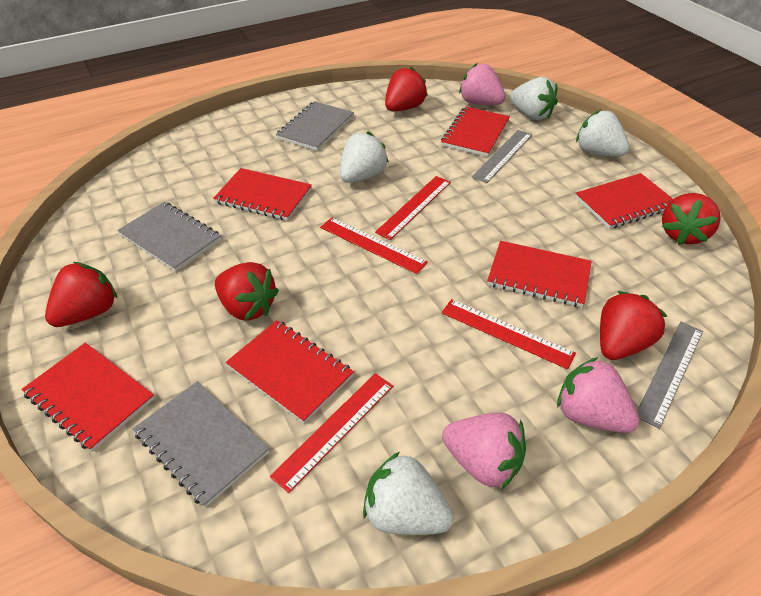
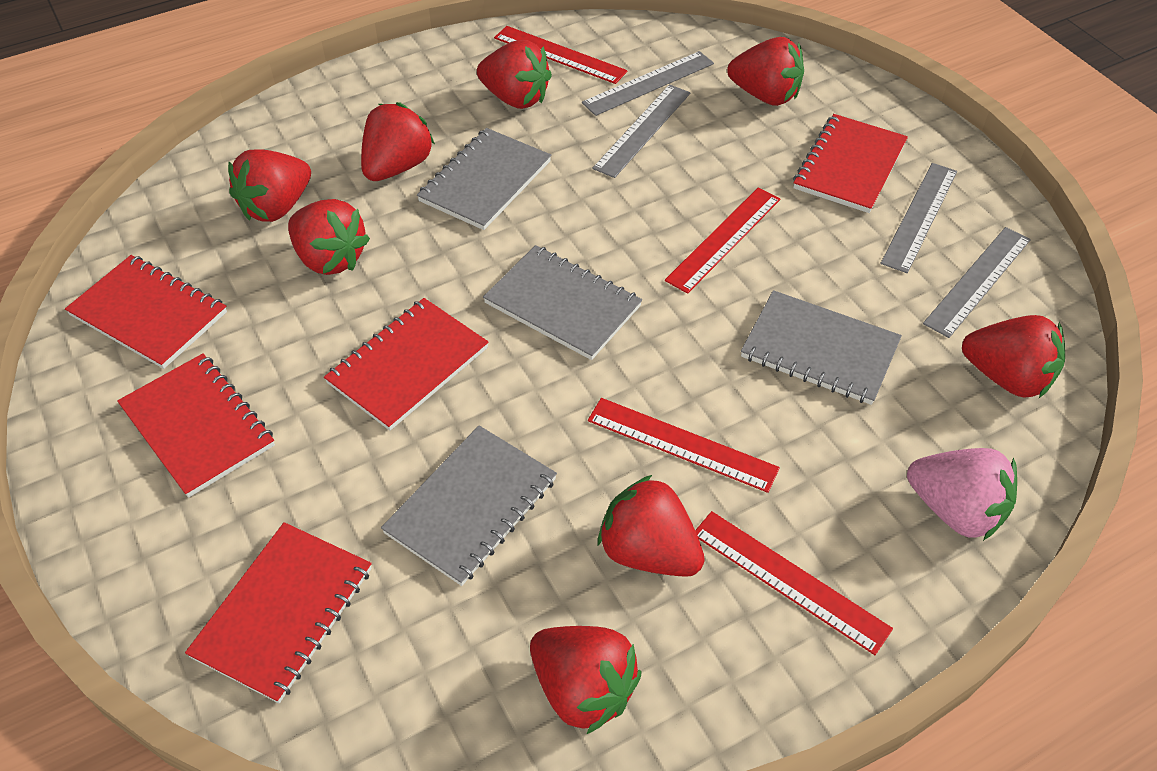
grey notebook: [117,202,221,272] [133,381,270,508] [276,101,354,151] = 3 -> [381,426,557,586] [417,128,551,230] [483,245,642,360] [741,290,902,405] = 4
grey ruler: [472,130,532,183] [637,322,703,429] = 2 -> [582,51,714,116] [593,84,690,178] [880,163,957,273] [923,227,1031,338] = 4
pink strawberry: [442,413,526,490] [459,63,506,105] [557,357,639,433] = 3 -> [907,448,1017,541] = 1
red notebook: [21,343,155,452] [213,168,312,221] [226,320,354,424] [441,106,510,157] [487,241,592,307] [575,173,673,229] = 6 -> [65,255,227,369] [117,353,275,498] [185,522,372,703] [324,298,489,431] [793,114,908,213] = 5
red strawberry: [45,262,117,327] [215,262,279,321] [385,67,428,111] [600,291,667,360] [662,193,721,245] = 5 -> [228,149,311,222] [288,199,370,275] [361,102,435,181] [477,40,552,109] [530,626,641,735] [598,475,705,577] [727,37,804,106] [962,315,1065,398] = 8
white strawberry: [340,132,389,183] [363,452,454,535] [510,77,558,120] [576,110,629,157] = 4 -> none = 0

